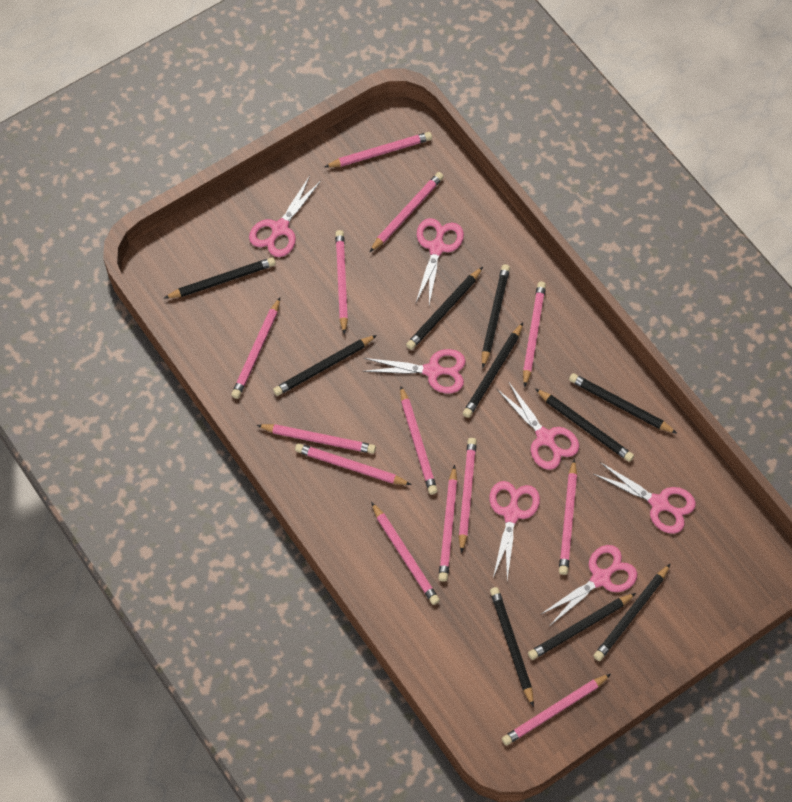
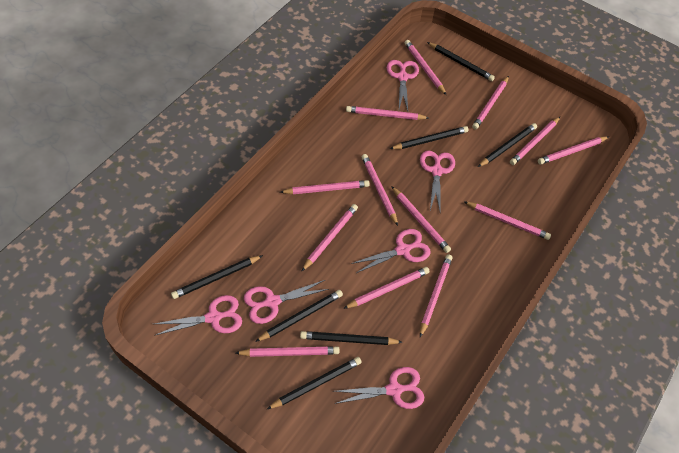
black pencil: [164,257,276,298] [273,335,377,396] [406,267,483,350] [463,323,523,418] [482,264,510,368] [490,587,534,707] [528,593,636,660] [535,388,634,462] [569,373,677,433] [594,564,670,661] = 10 -> [171,255,263,299] [255,290,343,342] [267,357,362,409] [300,331,402,345] [390,126,469,149] [427,42,495,81] [478,123,537,167] = 7
pink scissors: [249,176,321,257] [363,349,466,394] [416,218,464,305] [489,481,540,580] [497,381,579,470] [540,545,638,625] [593,462,696,534] = 7 -> [154,295,242,336] [244,280,329,324] [333,367,424,409] [351,229,431,273] [387,60,419,111] [420,150,455,211] = 6

